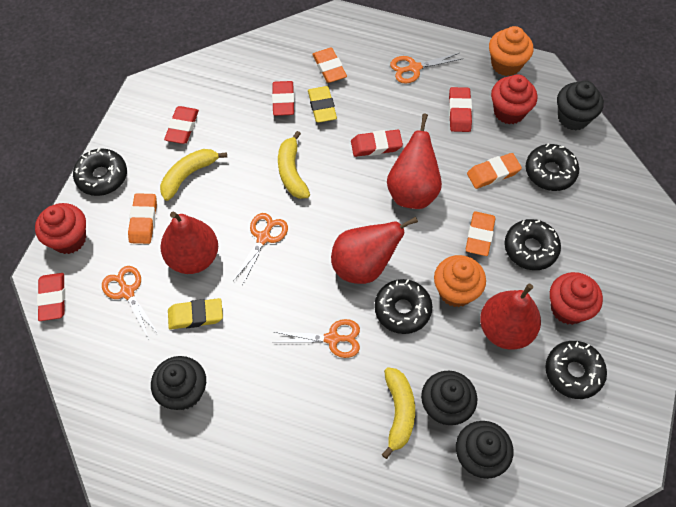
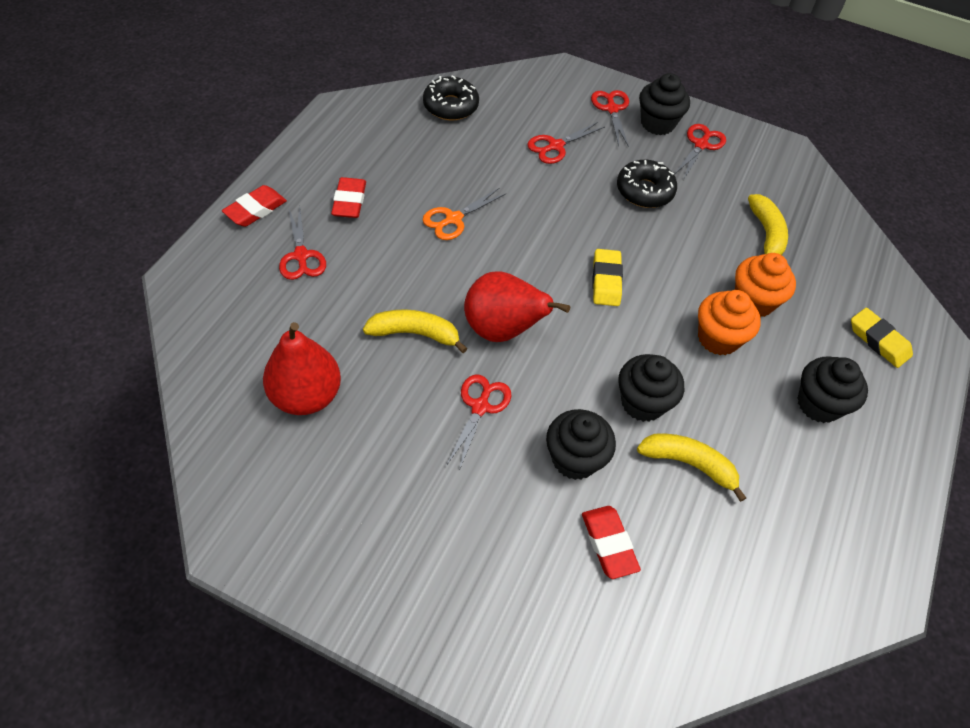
black donut: [73,148,127,196] [374,279,432,334] [504,219,561,270] [526,143,579,191] [545,341,607,399] = 5 -> [423,75,479,120] [617,160,677,208] = 2
orange eraser: [128,193,157,244] [312,48,347,83] [466,211,495,256] [467,153,522,189] = 4 -> none = 0
orange scissors: [102,266,159,339] [233,213,288,286] [273,319,360,358] [390,53,461,83] = 4 -> [423,188,507,240] = 1
red cupcake: [35,203,86,254] [491,74,537,124] [550,272,603,325] = 3 -> none = 0
red eraser: [37,273,65,321] [164,106,199,144] [272,81,294,116] [351,130,403,157] [449,87,472,132] = 5 -> [222,185,287,227] [331,177,366,218] [582,506,641,579] = 3
red pear: [160,212,218,274] [331,217,418,284] [387,114,442,209] [480,284,541,350] = 4 -> [263,322,341,415] [464,271,570,342] = 2
red scissors: none = 0 -> [279,207,326,280] [446,375,511,471] [527,122,605,164] [591,90,629,147] [674,124,726,180] = 5

